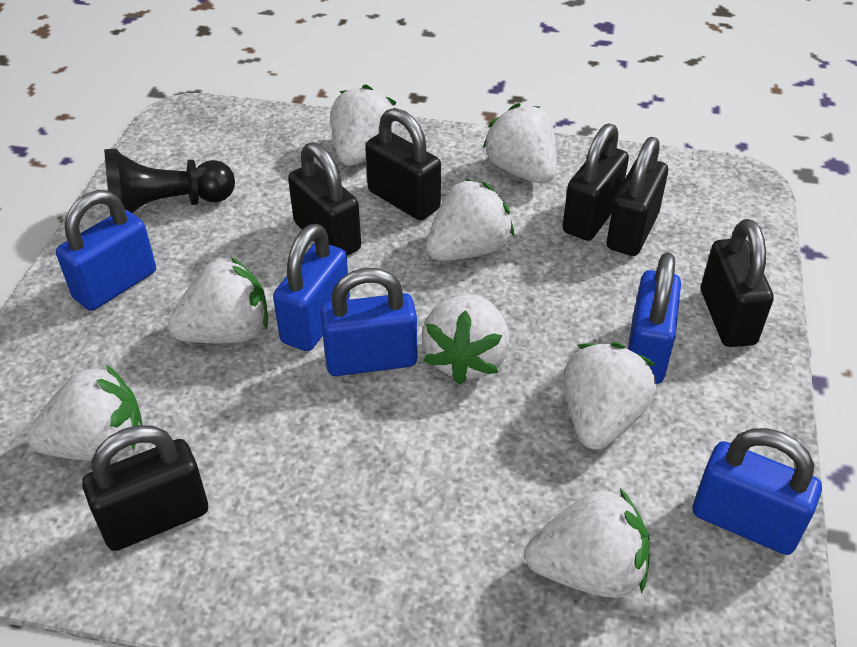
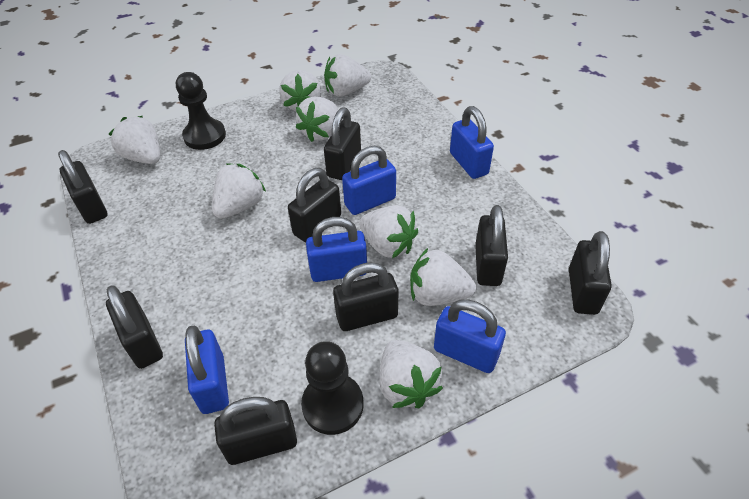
black padlock: [82,425,208,551] [288,142,361,256] [365,108,441,220] [562,123,629,241] [607,137,668,256] [701,219,774,347] = 6 -> [58,150,108,224] [106,285,163,369] [214,397,297,465] [288,168,341,242] [324,108,361,180] [333,262,398,331] [475,205,508,286] [569,231,612,315] = 8
black pawn: [104,149,235,216] = 1 -> [176,72,226,150] [301,341,364,435] = 2

